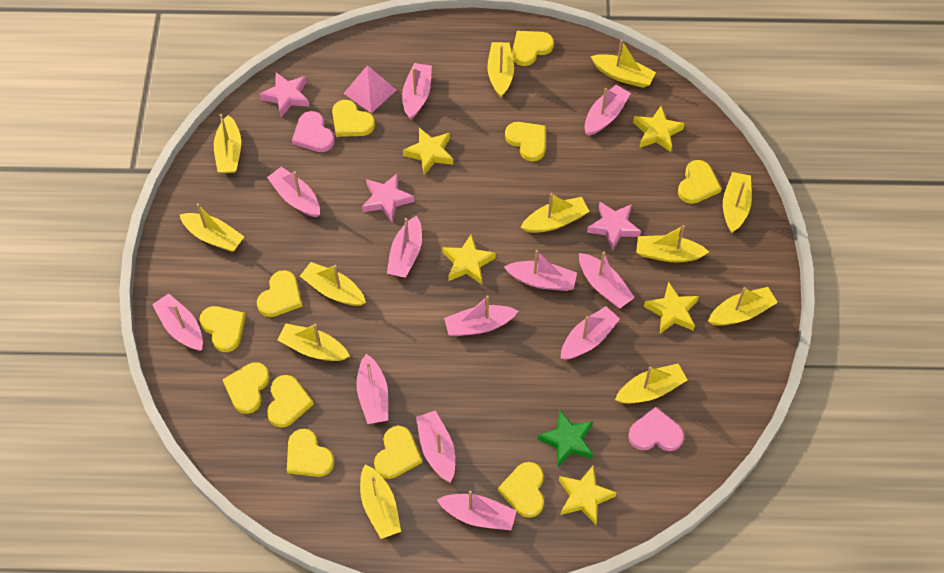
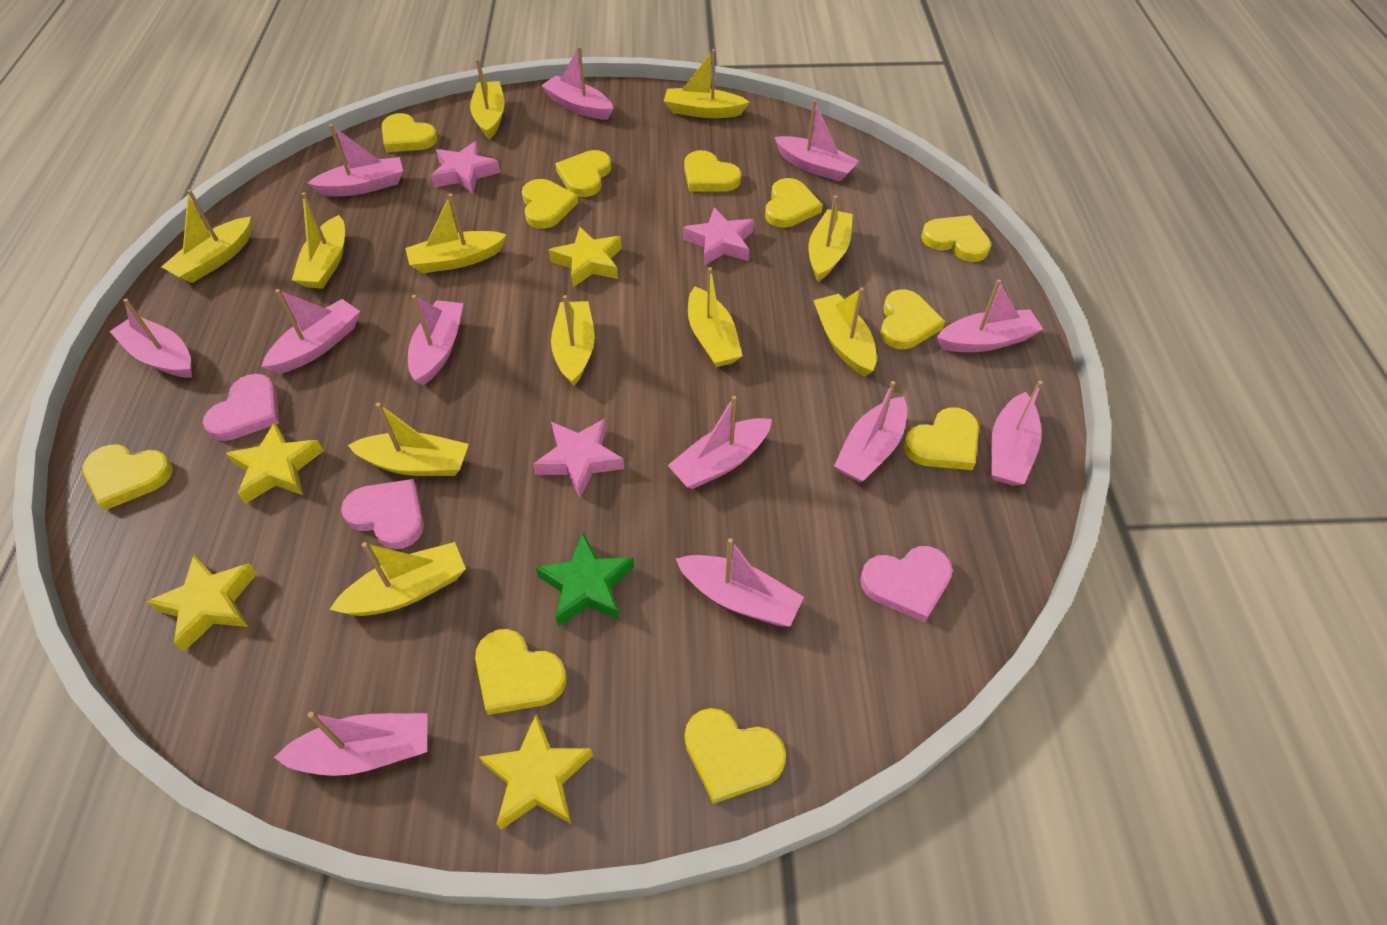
pink heart: [292,111,335,152] [628,406,684,451] = 2 -> [203,374,279,441] [341,479,424,549] [860,546,953,623] = 3
pink pyramid: [343,65,396,113] = 1 -> none = 0
yellow boat: [179,203,244,252] [214,114,241,173] [277,324,350,361] [300,262,366,306] [360,464,401,539] [487,42,514,97] [521,193,590,233] [591,39,656,88] [615,364,687,404] [636,225,709,262] [708,287,778,326] [723,172,752,233] = 12 -> [161,190,251,283] [292,192,345,289] [329,542,466,616] [348,403,469,476] [405,194,507,273] [470,59,505,139] [551,295,595,386] [664,49,749,118] [688,267,743,367] [809,195,853,281] [813,287,877,376] = 11
yellow star: [403,128,453,175] [442,234,496,284] [559,466,617,525] [633,105,685,152] [644,281,699,334] = 5 -> [147,555,257,652] [226,422,324,504] [479,714,593,830] [549,227,622,287] = 4

